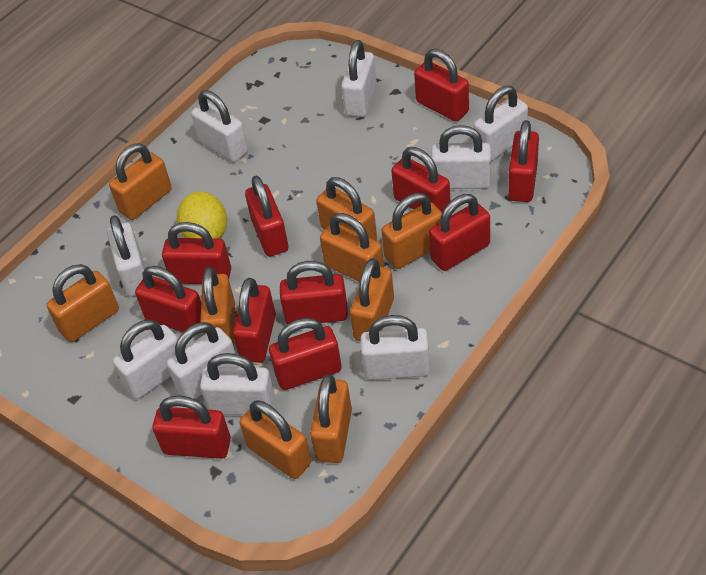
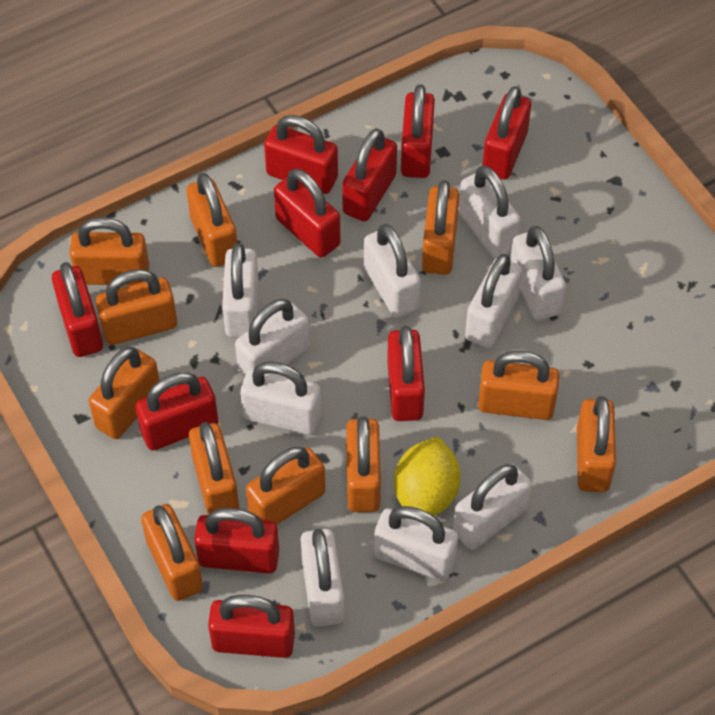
orange padlock: [47,264,119,342] [109,143,172,220] [200,267,235,346] [240,400,312,479] [310,375,352,463] [316,177,377,241] [320,213,384,282] [350,258,394,341] [381,193,442,269] = 9 -> [69,217,149,285] [89,347,159,439] [96,269,177,345] [141,504,203,601] [186,173,237,267] [189,422,239,514] [246,446,326,525] [346,416,381,512] [422,180,459,275] [478,351,560,420] [577,396,616,492] = 11
red padlock: [135,266,201,333] [152,396,231,459] [162,222,231,284] [233,278,276,363] [245,176,288,257] [269,318,342,390] [280,261,348,325] [391,147,450,212] [414,49,469,121] [429,194,490,271] [508,120,539,202] = 11 -> [52,262,103,357] [135,372,218,451] [194,508,279,573] [208,595,295,658] [264,115,338,194] [274,169,340,258] [342,128,397,221] [387,326,425,421] [401,84,435,178] [483,86,531,180] = 10
white padlock: [107,215,145,297] [113,320,178,399] [167,322,239,399] [191,90,248,162] [200,353,275,415] [341,40,377,117] [360,315,430,380] [431,125,491,189] [474,86,528,161] = 9 -> [222,243,259,337] [235,299,309,377] [240,361,321,435] [300,529,344,627] [364,224,421,318] [374,506,458,581] [453,464,532,550] [459,166,521,258] [465,254,522,348] [511,226,566,320] = 10

